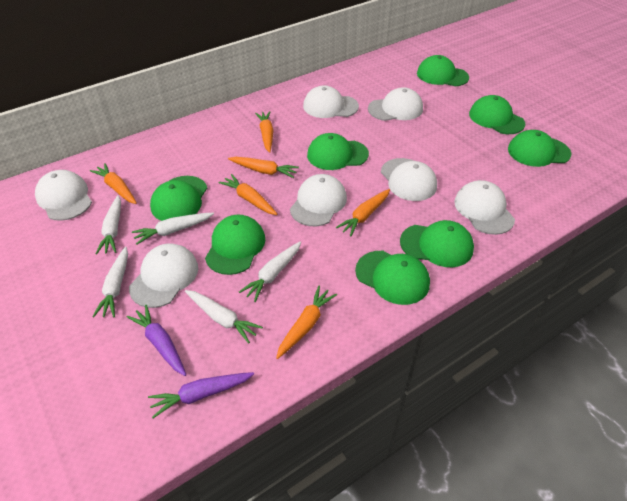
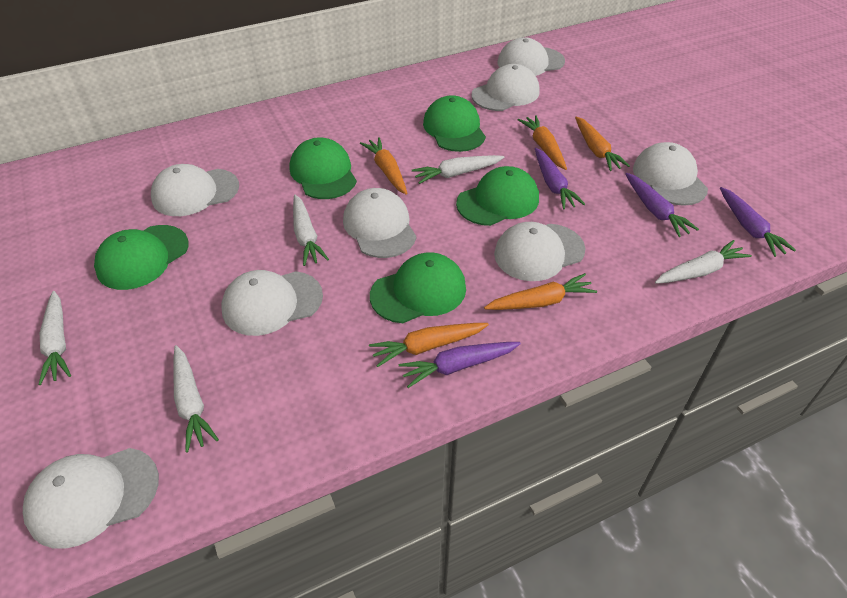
green cap: [150,176,207,221] [205,214,266,275] [307,133,369,170] [355,251,430,305] [400,220,474,267] [417,55,469,86] [469,95,525,134] [508,130,571,167] = 8 -> [94,225,189,290] [290,137,357,199] [370,252,466,323] [423,95,486,152] [456,166,539,226] = 5
orange carrot: [90,163,137,204] [218,174,277,215] [228,157,299,178] [255,111,273,153] [276,286,337,359] [336,189,390,237] = 6 -> [360,137,407,195] [369,323,489,367] [484,273,597,310] [518,115,567,170] [575,116,630,171] = 5
purple carrot: [127,305,186,376] [148,372,254,418] = 2 -> [399,342,521,388] [535,148,585,209] [625,173,699,237] [720,187,796,257] = 4
white cap: [35,170,92,221] [129,244,198,308] [290,174,347,226] [303,85,359,118] [368,87,423,121] [381,158,437,201] [454,180,515,235] = 7 -> [23,448,159,549] [151,164,239,216] [221,270,323,336] [343,188,416,258] [472,64,540,111] [494,222,585,281] [497,37,565,76] [633,142,708,206] = 8

